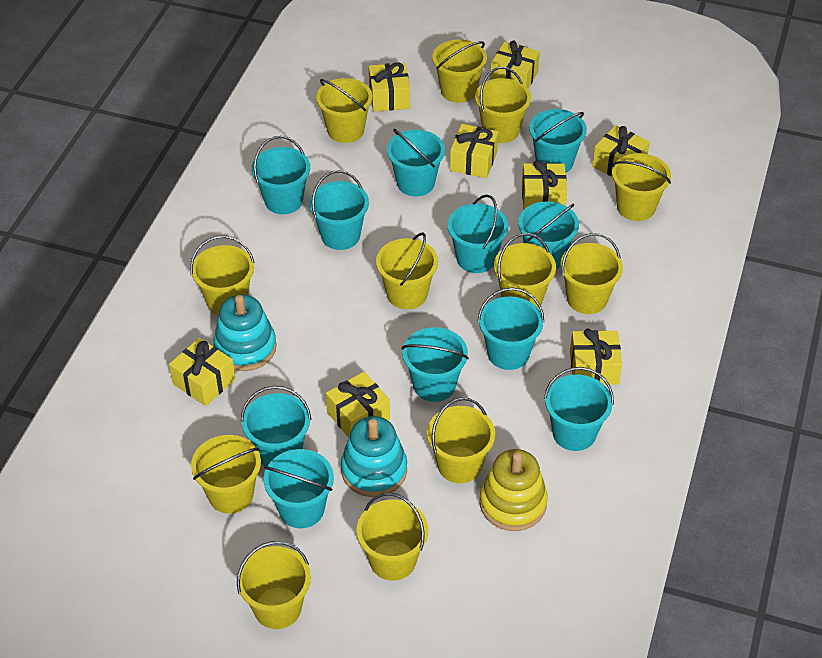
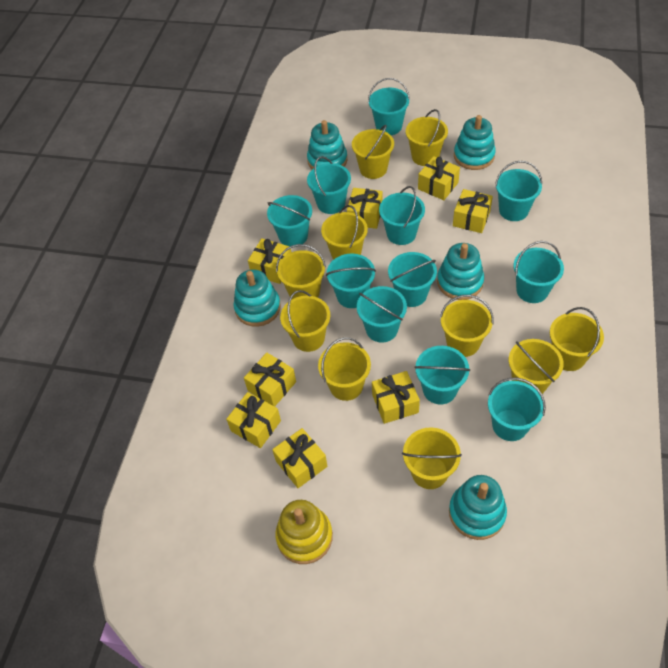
turquoise stacking toy: [213,295,277,371] [341,416,407,497] = 2 -> [233,269,281,327] [307,120,347,169] [437,243,484,300] [449,475,507,540] [454,115,496,170] = 5
yellow bucket: [190,235,255,316] [191,435,261,514] [237,541,311,629] [316,78,373,143] [357,492,428,581] [376,233,438,309] [427,397,495,483] [432,39,487,103] [475,67,531,143] [494,233,556,309] [560,233,623,314] [612,153,671,221] = 12 -> [276,244,326,299] [280,290,330,352] [318,337,371,401] [321,205,368,260] [352,125,394,179] [402,427,462,489] [406,109,448,166] [440,295,494,357] [509,339,564,394] [550,307,604,371] = 10

